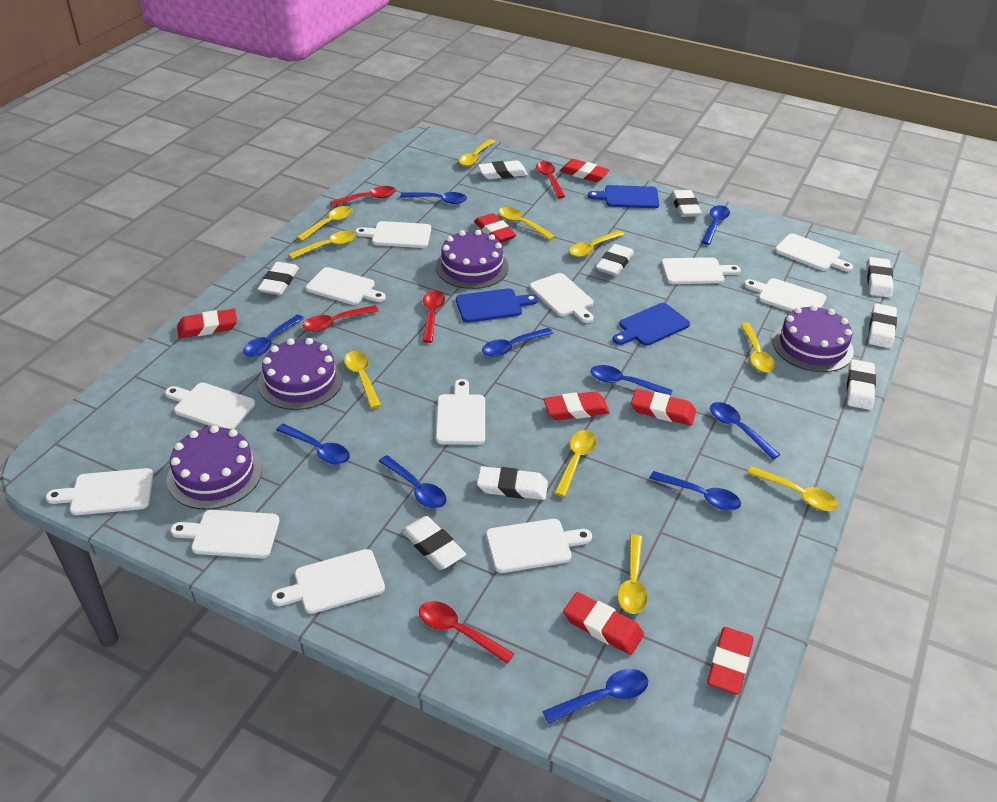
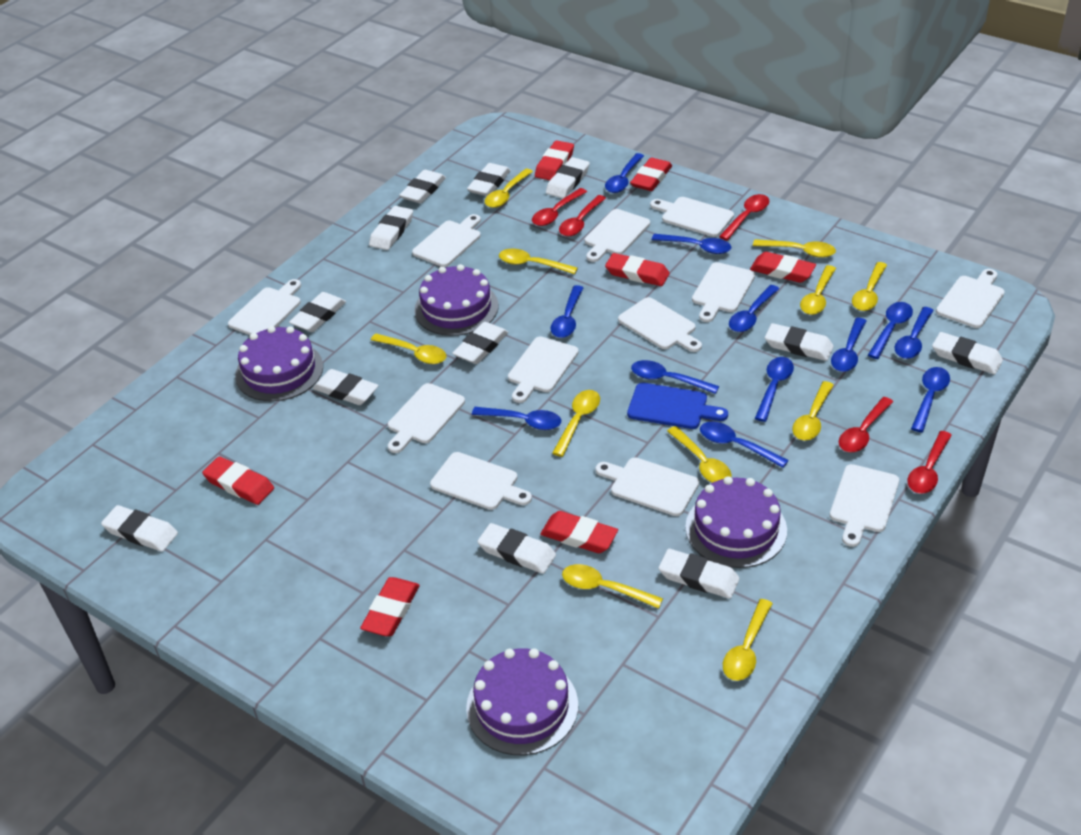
blue cutting board: [456,288,538,323] [588,185,659,208] [613,303,690,346] = 3 -> [627,383,728,429] = 1
blue spoon: [243,314,304,357] [276,424,350,465] [379,455,447,509] [400,192,467,204] [482,328,553,357] [542,669,648,724] [591,365,673,396] [649,471,741,511] [702,205,730,245] [710,402,781,459] = 10 -> [472,407,561,430] [551,285,584,338] [605,153,644,193] [631,360,719,394] [652,234,731,254] [700,421,789,468] [729,285,779,332] [755,357,794,422] [831,318,866,372] [868,302,913,359] [895,307,934,359] [911,367,950,432] = 12
white eraser: [258,262,299,295] [401,516,466,570] [477,466,548,500] [478,160,528,179] [596,244,634,276] [671,190,702,217] [847,359,876,410] [867,257,894,298] [869,303,897,348] = 9 -> [101,505,178,552] [289,292,346,332] [312,369,379,405] [369,206,413,250] [399,170,446,203] [452,322,508,364] [467,163,511,196] [477,523,556,574] [546,157,590,199] [659,549,740,599] [765,323,834,361] [932,332,1003,374] = 12
yellow spoon: [288,231,357,259] [297,206,353,241] [344,351,381,409] [459,139,495,166] [499,207,555,240] [554,430,597,497] [569,230,624,257] [618,534,648,614] [740,323,775,372] [747,466,839,511] = 10 -> [371,333,446,364] [485,169,533,208] [499,249,578,274] [552,390,600,457] [562,564,663,609] [667,426,731,483] [723,599,773,681] [753,239,836,258] [792,381,834,441] [800,265,836,315] [852,262,887,311] = 11

